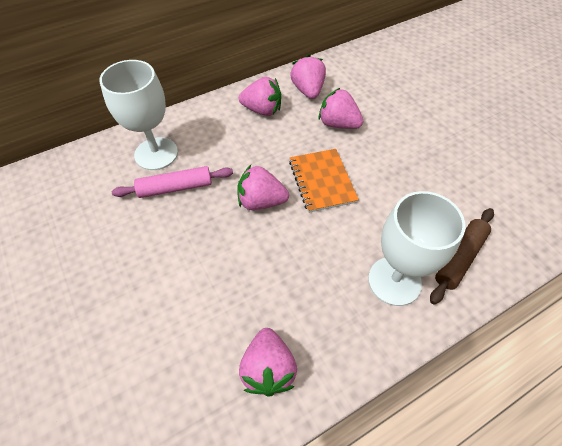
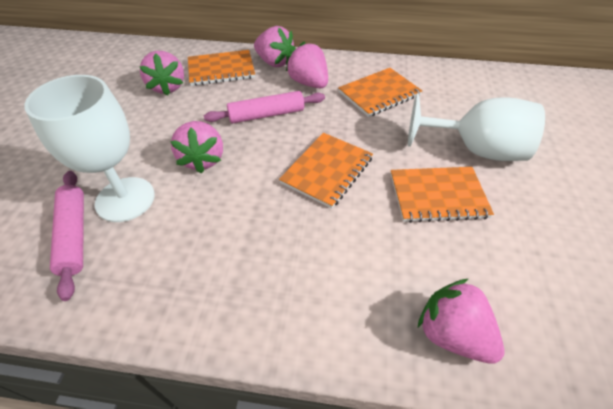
brown rolling pin: [430,208,494,305] = 1 -> none = 0
orange notebook: [289,149,359,213] = 1 -> [188,50,255,86] [279,133,373,209] [338,68,422,117] [390,167,494,223] = 4
pink rolling pin: [112,166,233,198] = 1 -> [50,171,84,301] [204,91,325,123] = 2

